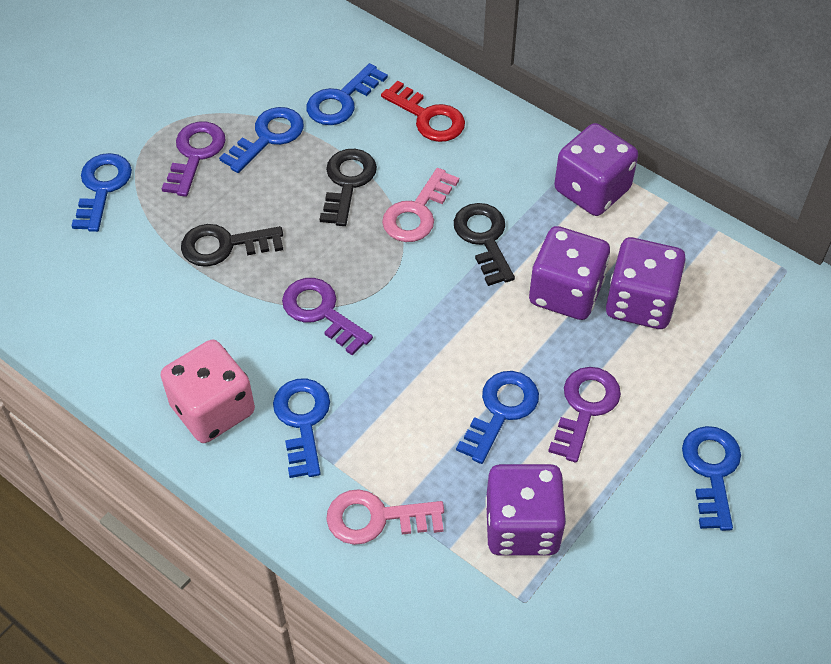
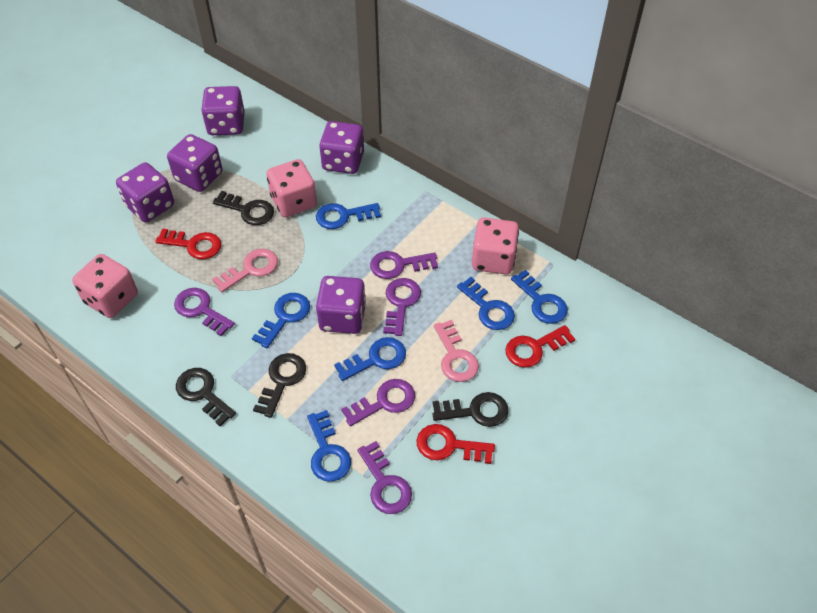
black key: [181,224,283,267] [320,149,377,226] [454,203,515,286] = 3 -> [176,368,236,426] [213,191,274,225] [253,353,306,418] [433,392,509,427] = 4
pink dice: [160,340,255,443] = 1 -> [72,254,138,318] [266,159,317,217] [472,217,519,274] = 3
purple dice: [485,464,566,556] [529,226,610,320] [554,123,638,216] [606,237,686,329] = 4 -> [116,162,174,222] [167,134,223,192] [201,86,245,135] [316,276,366,334] [319,121,364,174] = 5
purple key: [162,122,226,197] [282,278,373,356] [548,367,621,463] = 3 -> [174,288,235,336] [341,379,415,426] [357,441,412,514] [370,251,438,279] [383,278,421,336] = 5
red key: [381,81,465,142] = 1 -> [155,228,221,259] [417,424,495,464] [505,325,575,368] = 3

